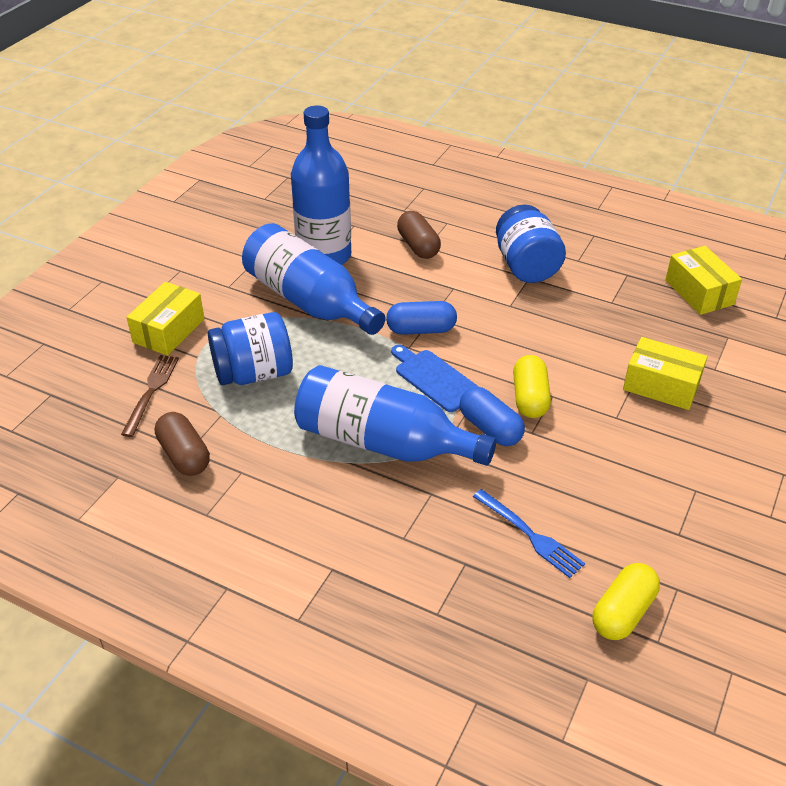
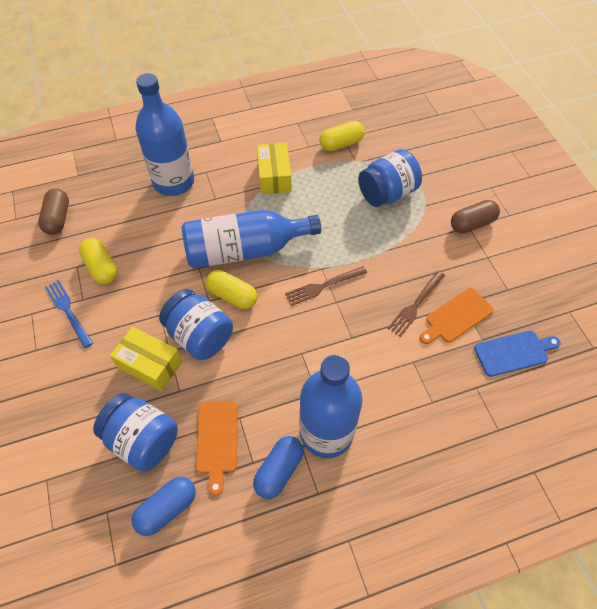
blue jar: [208,312,293,385] [496,204,566,283] = 2 -> [93,393,178,472] [159,289,233,360] [358,149,422,207] = 3
brown fork: [121,355,179,437] = 1 -> [285,266,367,306] [387,271,445,337] = 2
orange cutting board: none = 0 -> [196,401,238,496] [419,288,494,344] = 2
yellow box: [127,282,204,356] [623,337,707,410] [665,246,742,315] = 3 -> [110,326,182,391] [257,143,291,194] = 2
yellow capsule: [513,355,551,418] [592,563,660,640] = 2 -> [79,238,117,284] [206,270,257,309] [320,121,365,151] = 3

